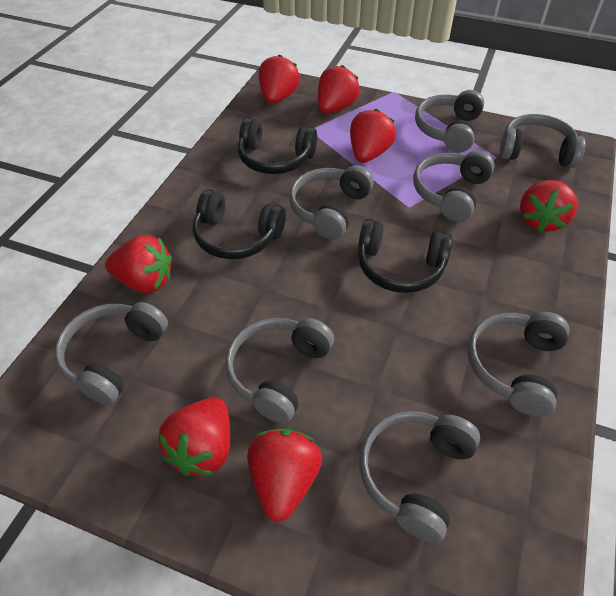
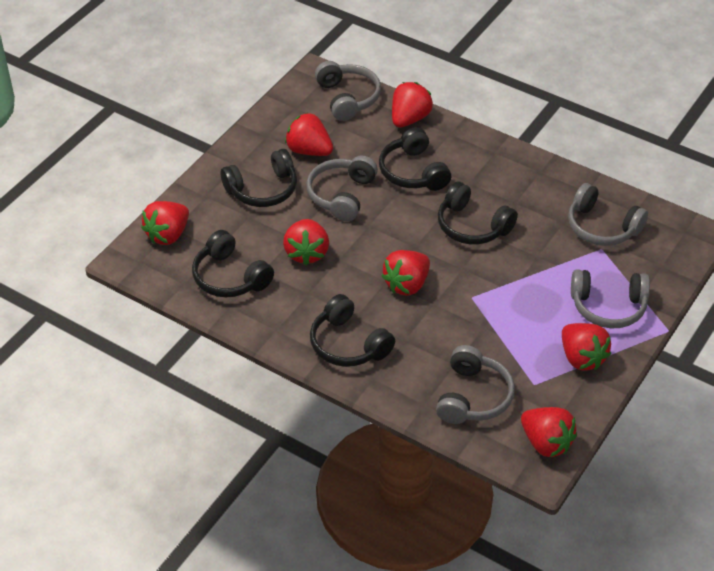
black headphones: [193,189,286,259] [238,118,317,174] [358,219,453,293] = 3 -> [192,230,274,297] [221,149,297,207] [310,294,395,367] [379,127,451,191] [438,182,518,245] = 5
grey headphones: [55,302,168,405] [225,318,334,423] [289,165,374,240] [359,411,480,543] [413,150,495,222] [415,90,484,152] [467,312,570,417] [500,114,585,168] = 8 -> [306,155,378,221] [315,61,381,121] [436,345,515,424] [568,183,648,246] [571,269,650,328] = 5

